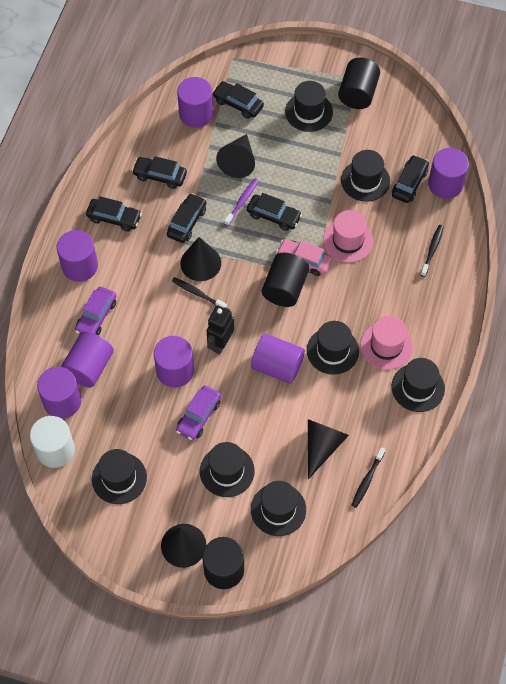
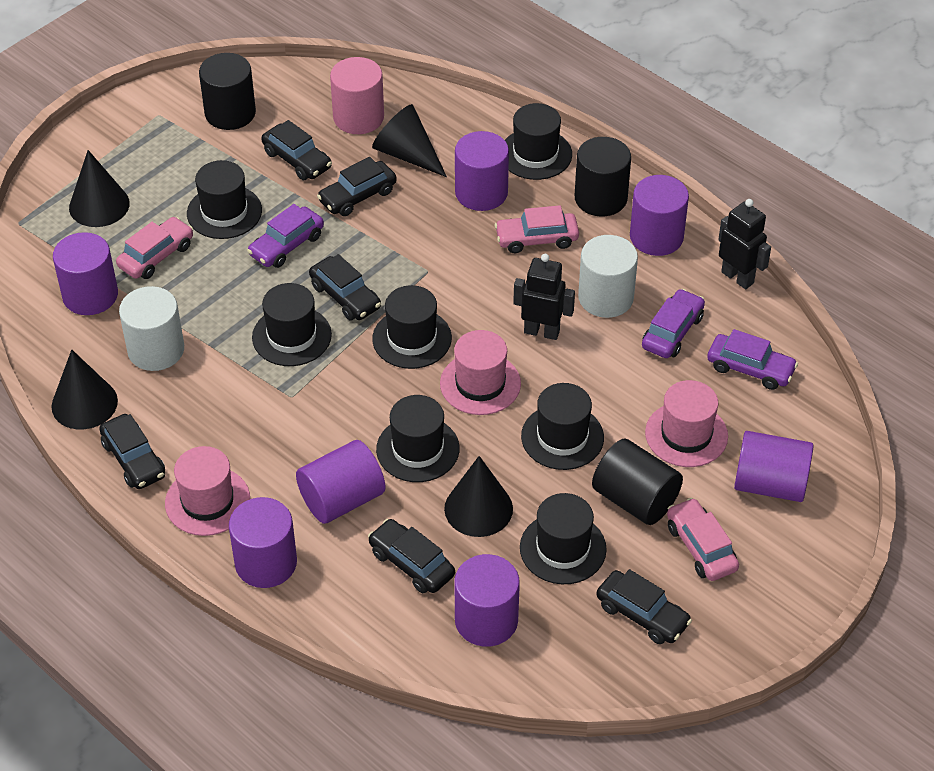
black robot: [207,305,234,354] = 1 -> [513,254,575,340] [718,199,771,289] = 2
black toothbrush: [172,277,227,308] [352,447,385,508] [421,225,444,277] = 3 -> none = 0
pink car: [276,239,332,276] = 1 -> [116,217,193,279] [495,205,579,253] [667,498,739,581] = 3
pink cylinder: none = 0 -> [330,57,384,134] = 1
pink hat: [323,210,373,263] [360,316,413,370] = 2 -> [165,446,250,536] [440,330,521,415] [645,380,728,467] = 3
purple car: [75,287,117,335] [176,385,221,441] = 2 -> [247,204,324,268] [642,289,705,358] [707,329,798,390] = 3
purple toothbrush: [224,179,259,226] = 1 -> none = 0
white cylinder: [30,416,75,468] = 1 -> [119,286,184,371] [578,235,638,318] = 2

